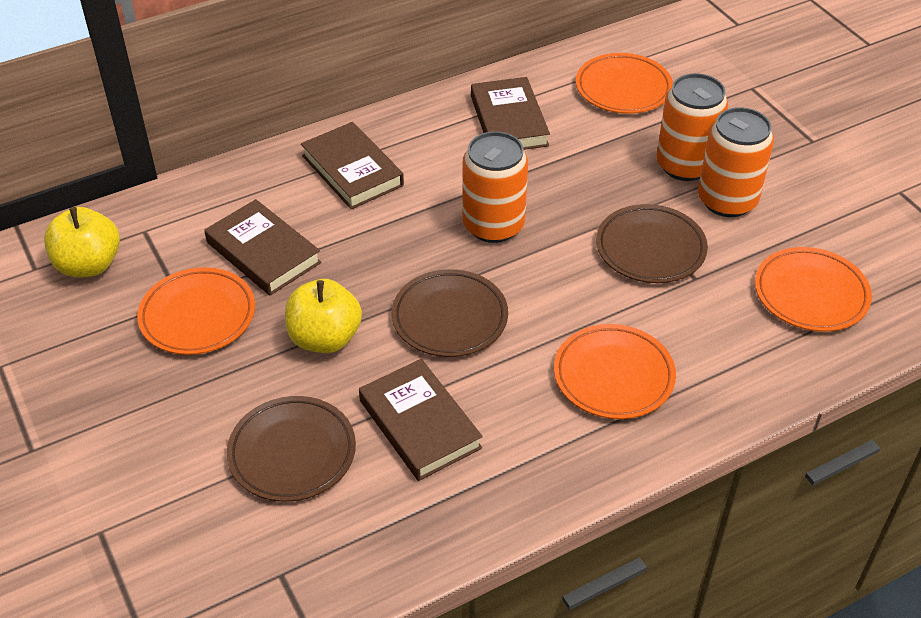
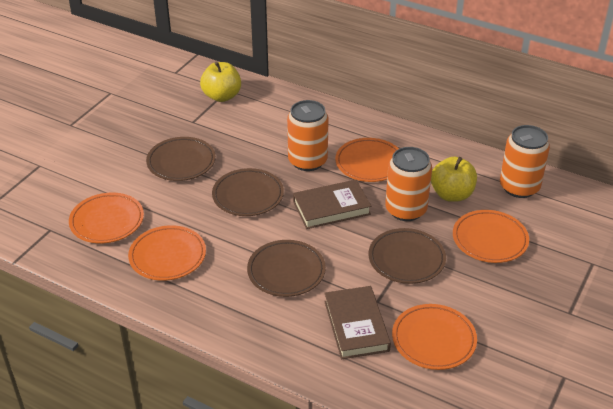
brown book: [204,199,321,295] [301,122,404,209] [359,359,483,481] [471,77,550,150] = 4 -> [293,180,371,229] [324,286,391,359] = 2
brown plate: [227,396,356,502] [392,269,508,357] [596,204,708,283] = 3 -> [146,137,216,181] [212,168,284,216] [247,240,326,297] [368,228,446,284] = 4
orange plate: [137,267,255,355] [554,324,676,419] [576,53,673,114] [755,247,872,332] = 4 -> [69,193,144,243] [128,225,206,281] [335,138,399,182] [392,304,477,370] [453,210,529,263] = 5

